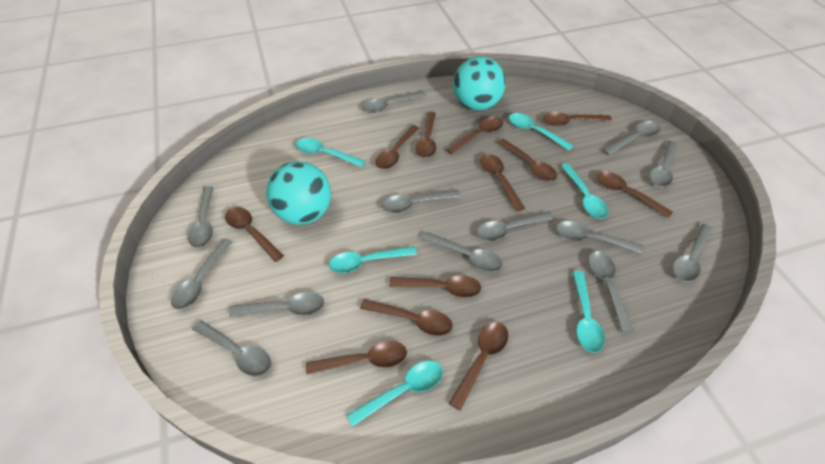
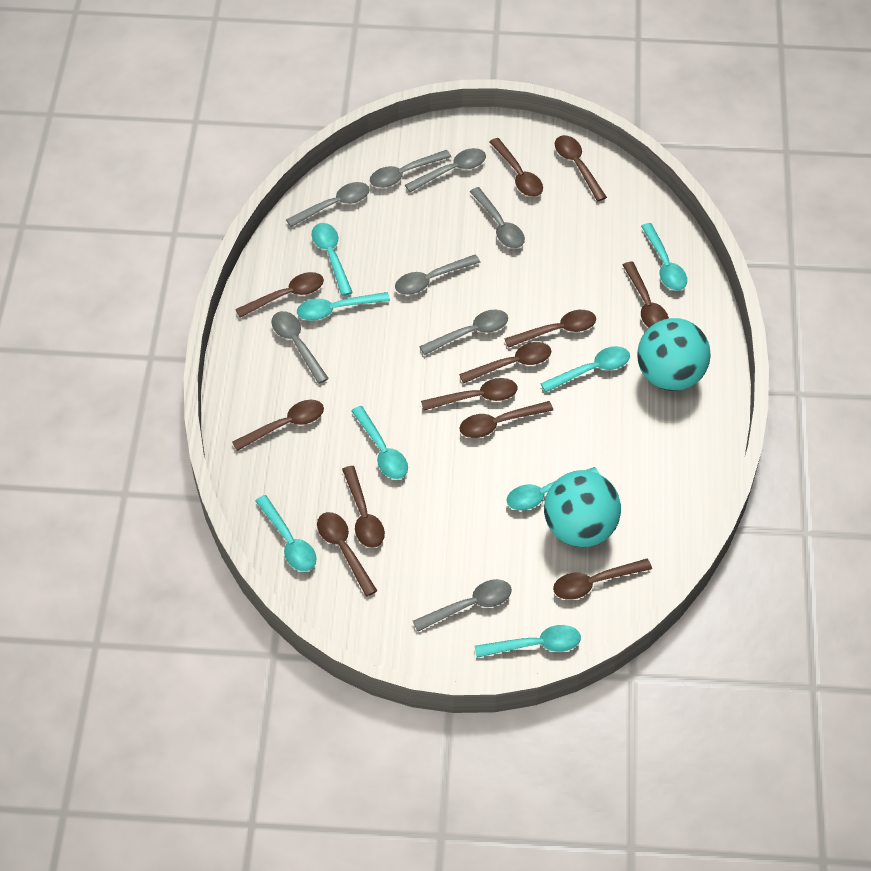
grey spoon: [171,239,233,309] [188,186,214,248] [192,320,271,376] [229,292,324,317] [362,91,426,113] [382,190,461,213] [421,232,503,272] [476,211,554,241] [556,221,643,253] [588,251,633,333] [603,121,661,156] [650,141,677,187] [673,224,713,282] = 13 -> [271,311,329,384] [286,182,370,227] [370,150,451,188] [395,254,481,295] [405,148,486,192] [413,579,512,632] [419,309,508,355] [470,187,525,249] = 8
turquoise spoon: [296,138,365,167] [329,246,417,273] [347,361,443,426] [509,113,574,150] [561,164,609,219] [573,271,605,353] = 6 -> [255,495,317,571] [297,292,390,321] [311,223,353,296] [351,406,408,479] [475,625,581,658] [506,467,599,511] [540,346,630,392] [641,223,687,291] = 8

